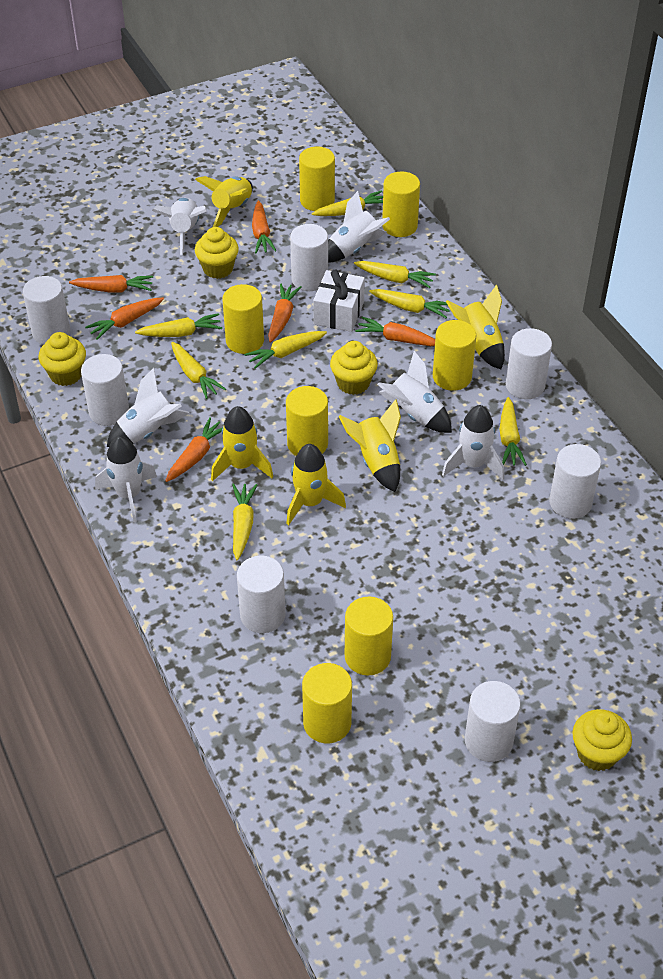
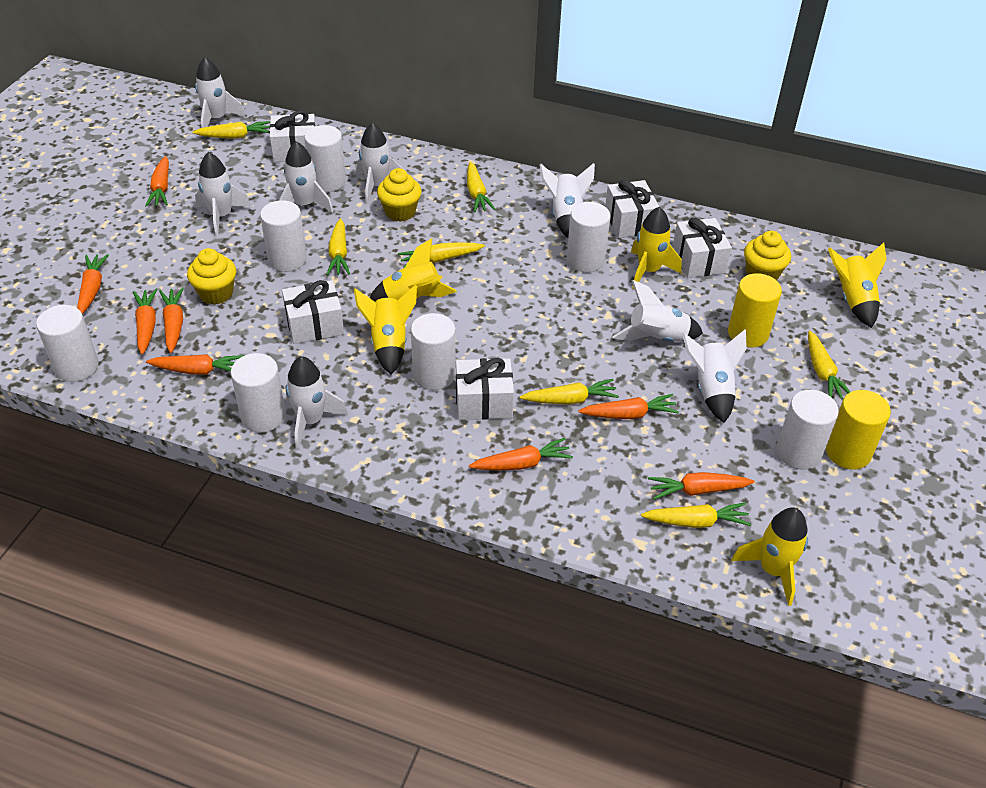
orange carrot: [69,275,153,292] [85,297,164,340] [165,417,222,482] [252,200,276,253] [268,283,302,343] [355,317,435,346] = 6 -> [77,254,109,314] [133,289,158,354] [145,156,169,207] [146,354,244,375] [159,287,184,353] [469,438,573,471] [578,394,679,419] [648,472,754,500] = 8
white gift: [313,269,365,332] = 1 -> [270,111,316,162] [282,280,344,344] [456,358,514,420] [605,180,659,238] [673,218,732,278] = 5
white rocket: [95,436,157,522] [107,368,189,447] [152,198,207,255] [328,191,390,263] [377,351,452,433] [442,405,504,480] = 6 -> [195,57,245,128] [195,152,251,236] [279,141,333,213] [286,356,349,449] [357,122,404,204] [540,163,595,238] [612,280,703,342] [682,330,747,423] = 8
yellow carrot: [135,313,222,337] [171,342,226,399] [232,483,257,560] [244,331,327,369] [312,190,383,216] [354,261,436,288] [369,289,450,318] [499,397,527,466] = 8 -> [193,121,270,139] [326,218,350,275] [398,242,485,268] [467,162,495,212] [520,379,619,405] [641,502,751,528] [808,331,850,399] = 7
yellow cupcake: [39,332,86,386] [195,227,239,279] [330,341,378,395] [572,709,632,771] = 4 -> [187,248,236,305] [377,168,421,222] [744,231,791,280] = 3
yellow cylinder: [222,284,264,354] [286,386,328,456] [299,147,335,211] [302,663,352,744] [345,597,393,675] [382,172,420,237] [433,320,476,391] = 7 -> [728,273,782,348] [826,390,891,470] = 2

